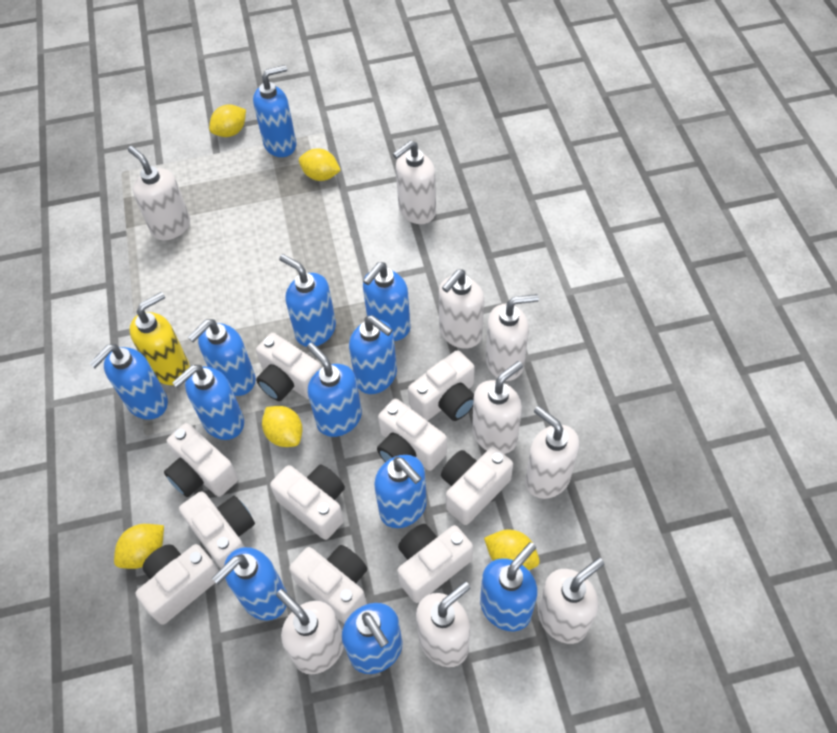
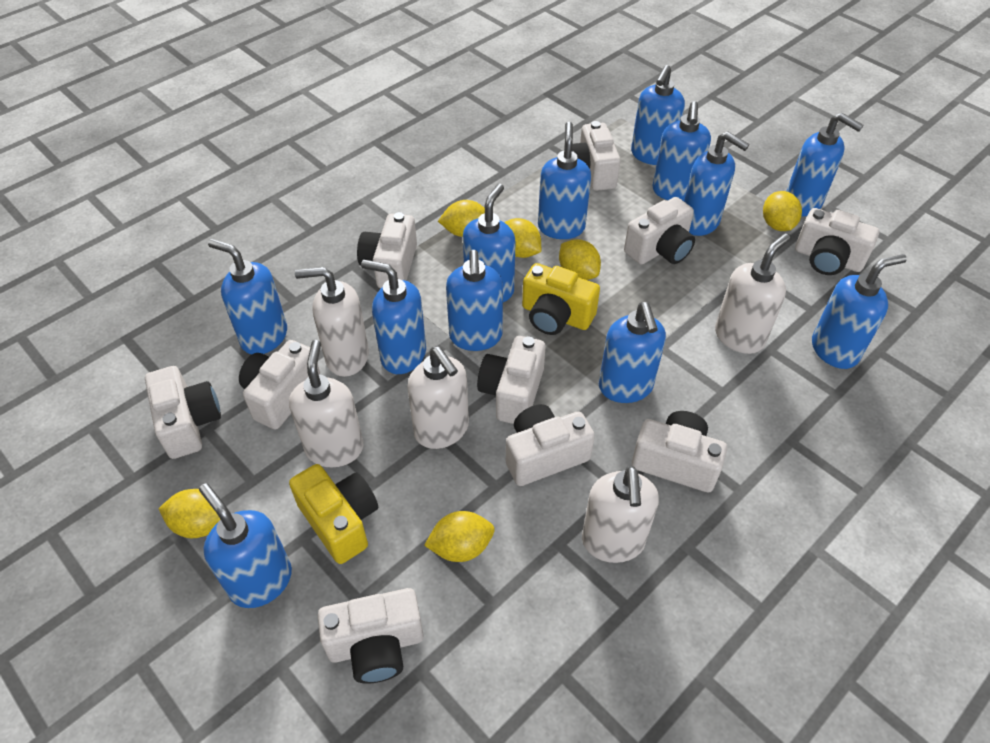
white soap dispenser: [128,146,190,240] [276,589,344,674] [393,140,436,224] [416,581,470,667] [439,269,484,348] [472,361,523,454] [486,294,539,381] [525,406,579,499] [538,558,604,644] = 9 -> [289,340,364,467] [295,267,369,377] [407,347,469,449] [582,466,659,563] [715,234,790,354] = 5
yellow camera: none = 0 -> [289,464,378,564] [522,263,600,335] = 2
yellow lemon: [114,524,164,569] [209,104,246,137] [262,406,303,447] [299,148,341,181] [484,530,540,570] = 5 -> [159,489,220,538] [424,511,495,562] [438,200,485,237] [504,218,541,258] [559,239,601,280] [763,191,802,231] = 6
yellow soap dispenser: [129,292,190,385] = 1 -> none = 0

